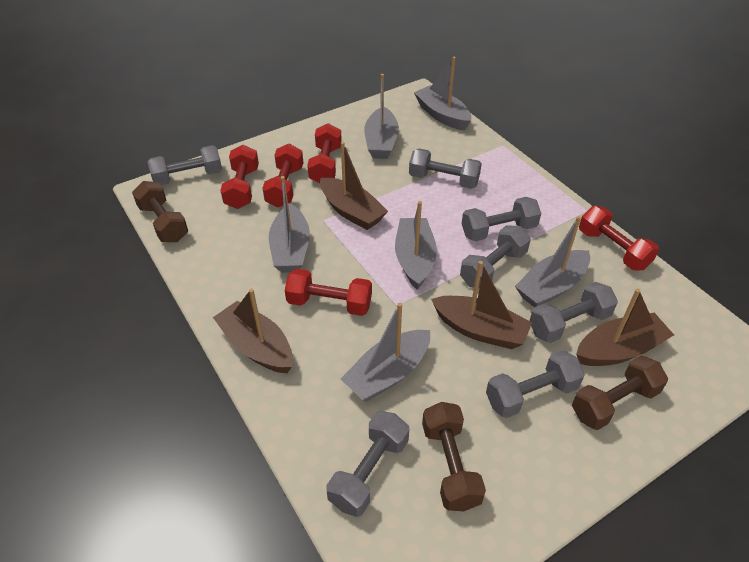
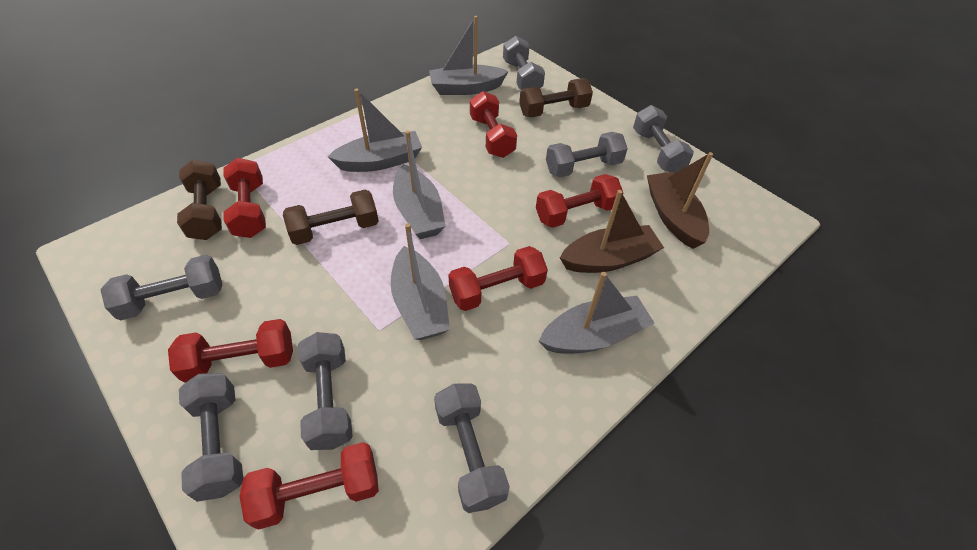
brown boat: [213,288,293,373] [320,142,388,230] [431,261,532,349] [576,289,674,366] = 4 -> [560,190,664,273] [647,152,713,249] = 2
grey boat: [269,176,310,273] [341,303,430,402] [364,74,399,159] [395,201,437,290] [414,57,471,130] [515,216,590,307] = 6 -> [328,88,422,172] [391,223,450,340] [393,130,446,239] [429,16,509,95] [539,272,654,354] = 5
red dumbbell: [220,145,259,209] [262,144,303,207] [285,269,372,316] [307,123,342,183] [579,206,659,270] = 5 -> [168,319,293,383] [223,158,266,238] [239,442,379,530] [448,246,548,311] [470,91,517,158] [536,174,623,228] = 6

